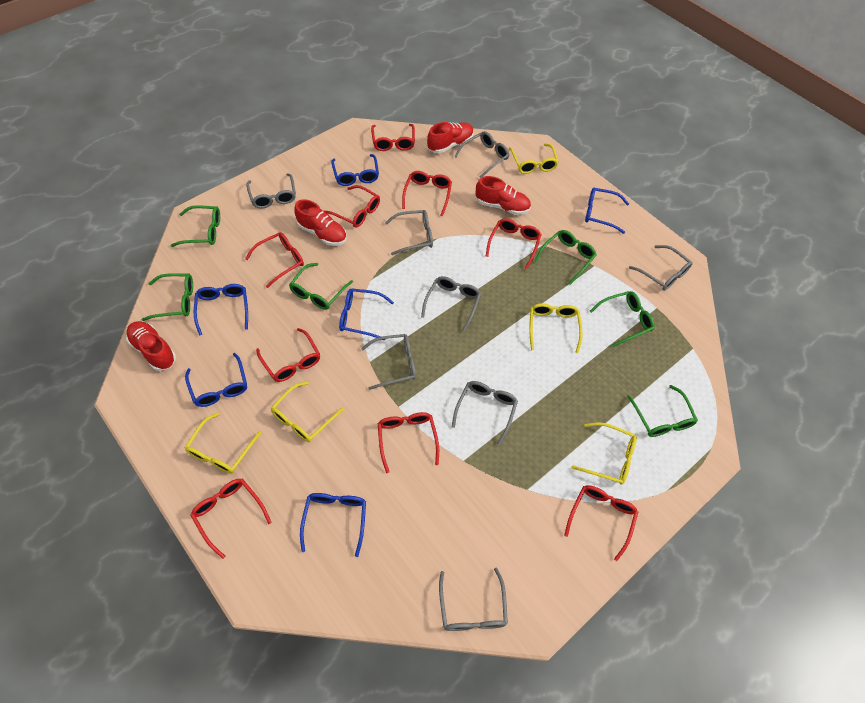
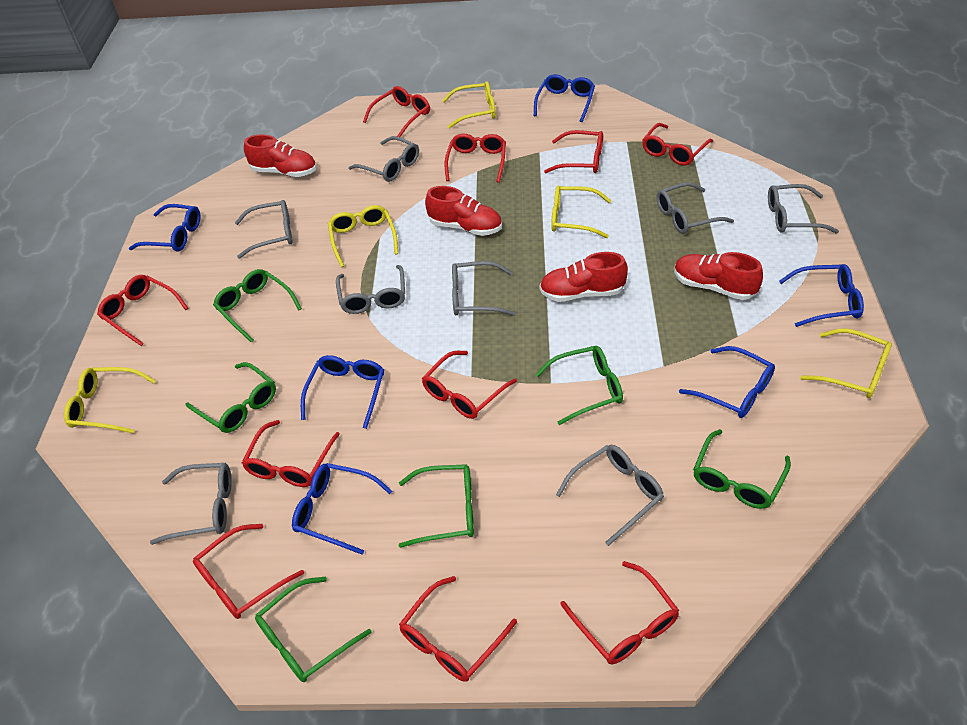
red glasses: [190,479,272,559] [245,232,304,288] [256,328,320,382] [324,185,380,228] [371,124,415,151] [378,412,439,473] [402,171,452,216] [486,218,542,270] [564,485,638,561] = 9 -> [97,275,188,346] [193,524,304,619] [242,420,340,487] [363,86,430,137] [399,576,517,682] [422,351,517,419] [444,133,506,183] [544,130,603,173] [560,561,679,664] [642,123,713,166] = 10

